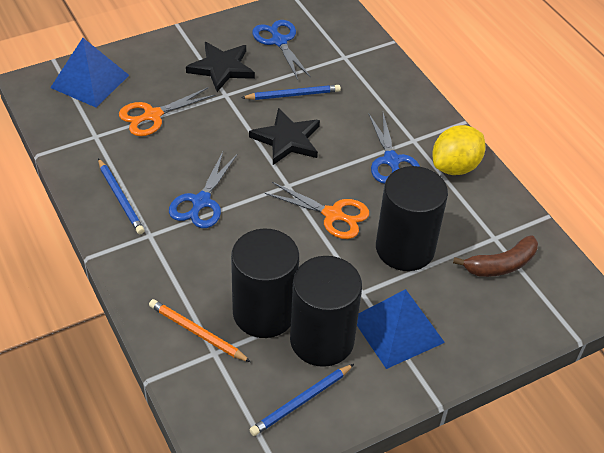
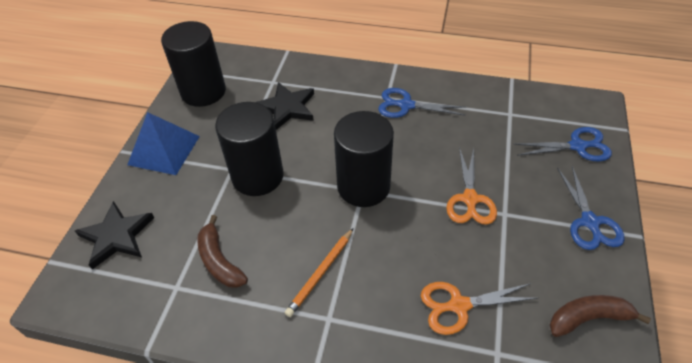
blue pencil: [98,158,145,234] [241,85,341,100] [249,364,354,436] = 3 -> none = 0
blue pyramid: [50,38,129,107] [357,289,445,369] = 2 -> [127,112,200,175] = 1
brown banana: [453,235,538,277] = 1 -> [197,215,248,288] [549,295,651,337] = 2
yellow lemon: [432,125,486,175] = 1 -> none = 0

